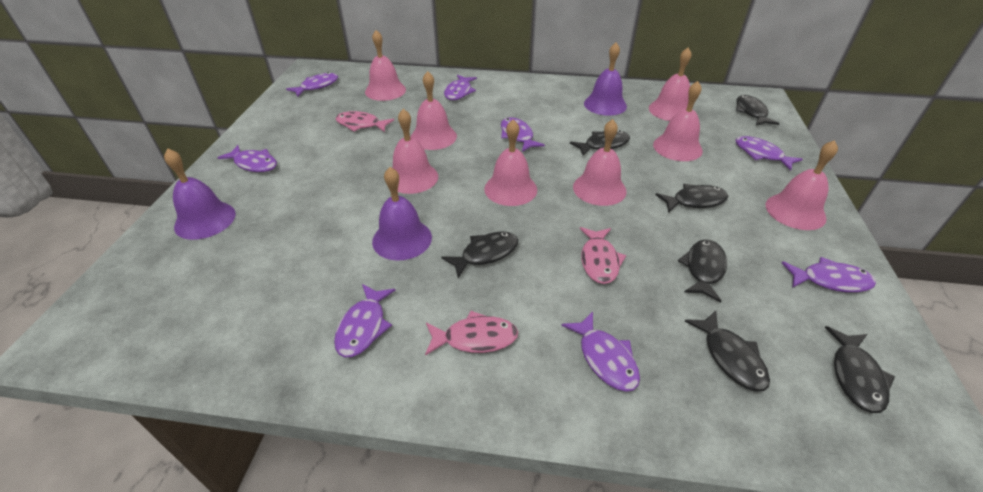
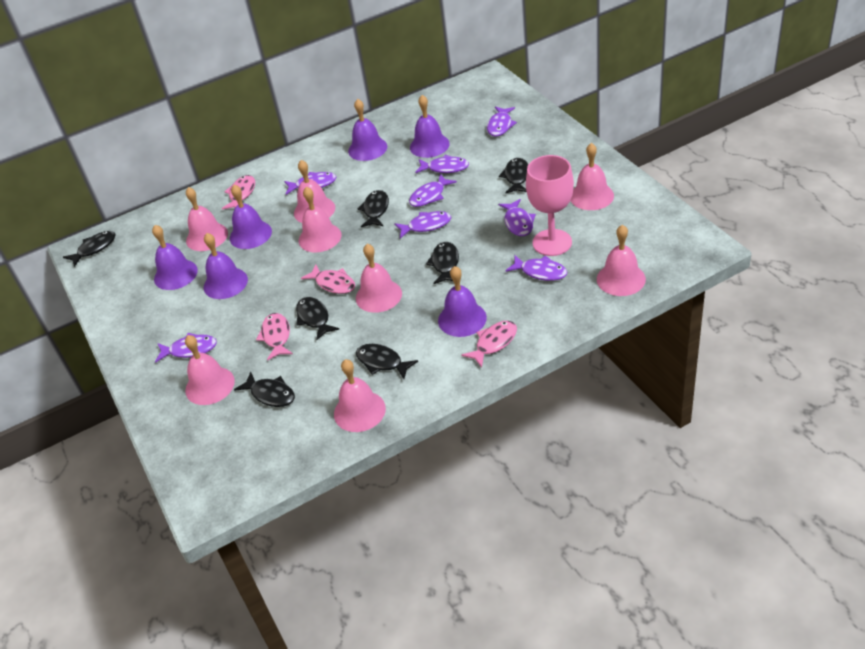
pink fish: [335,111,394,132] [425,311,518,356] [580,227,626,284] = 3 -> [222,175,255,209] [256,313,293,361] [301,264,355,294] [461,321,517,368] = 4
pink goblet: none = 0 -> [526,155,574,256] = 1
purple bell: [164,148,236,240] [372,167,432,261] [584,43,627,116] = 3 -> [152,225,198,290] [204,233,248,299] [230,185,272,249] [348,99,387,161] [410,95,450,158] [438,266,487,337] = 6

